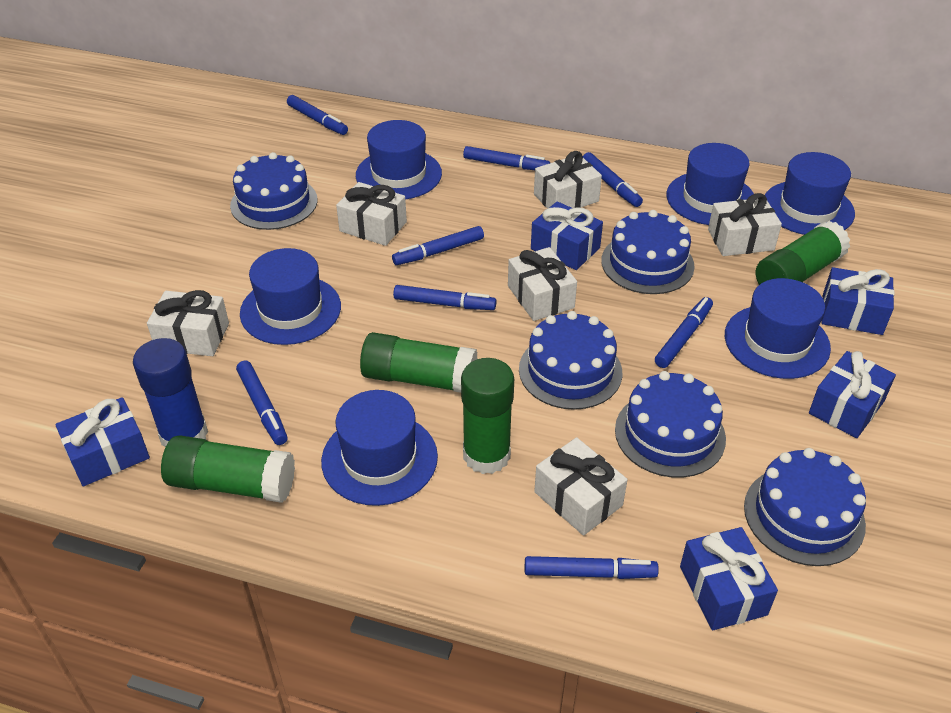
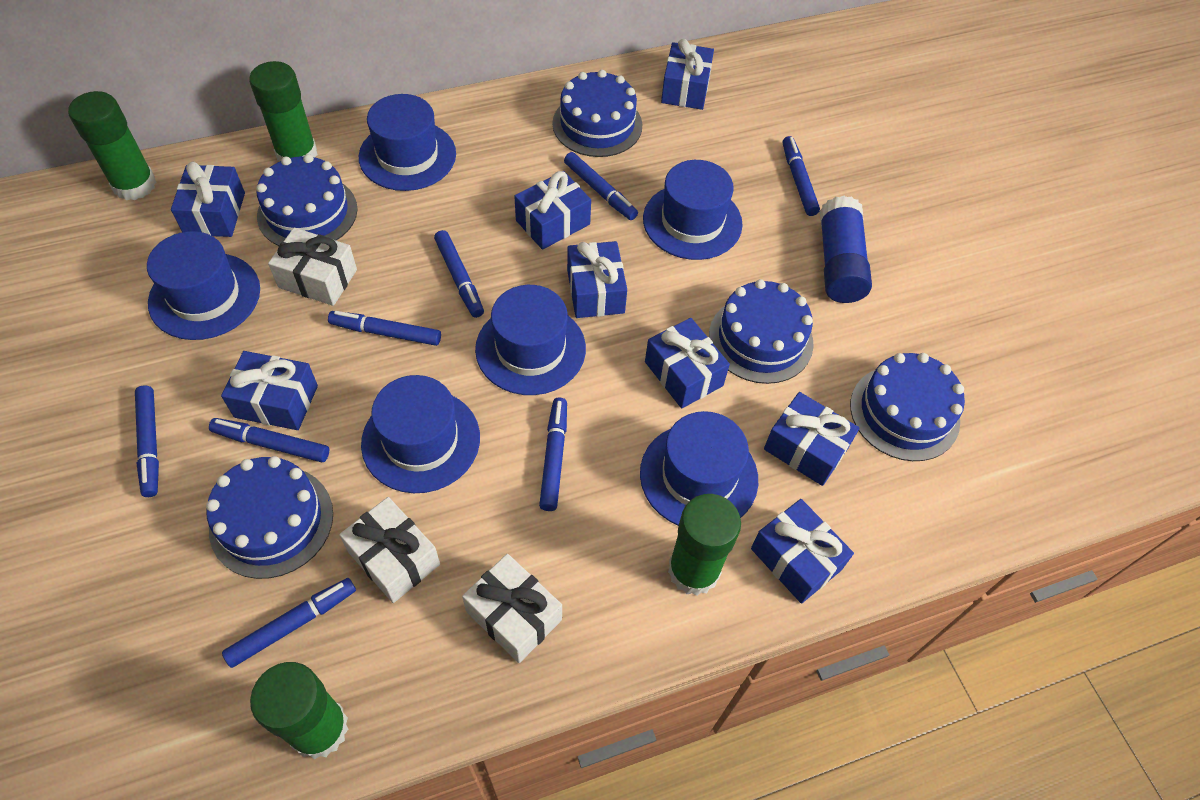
blue gift: [55,397,150,486] [531,201,603,270] [680,527,778,630] [809,351,896,438] [821,267,894,335] = 5 -> [171,162,245,237] [221,351,318,430] [514,171,591,250] [567,241,627,318] [645,318,730,408] [661,39,714,110] [751,499,854,603] [764,392,860,486] = 8
white gift: [147,290,229,356] [336,182,407,246] [508,247,577,321] [534,151,602,209] [534,437,628,536] [708,193,782,256] = 6 -> [268,228,357,306] [339,497,440,603] [462,554,562,663] = 3

